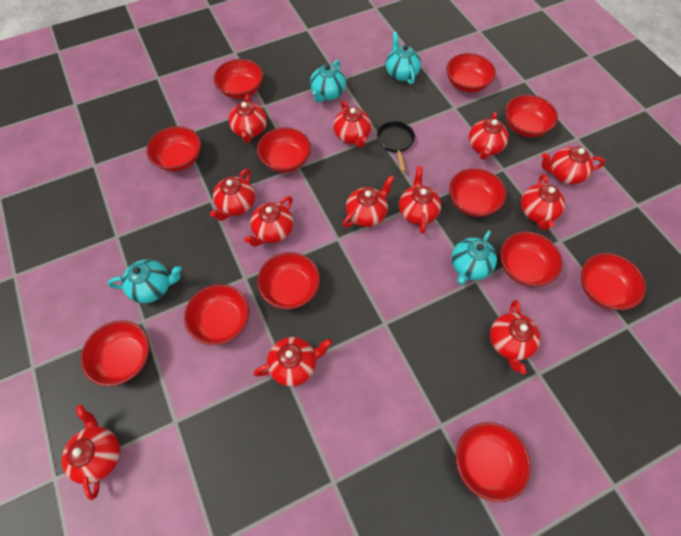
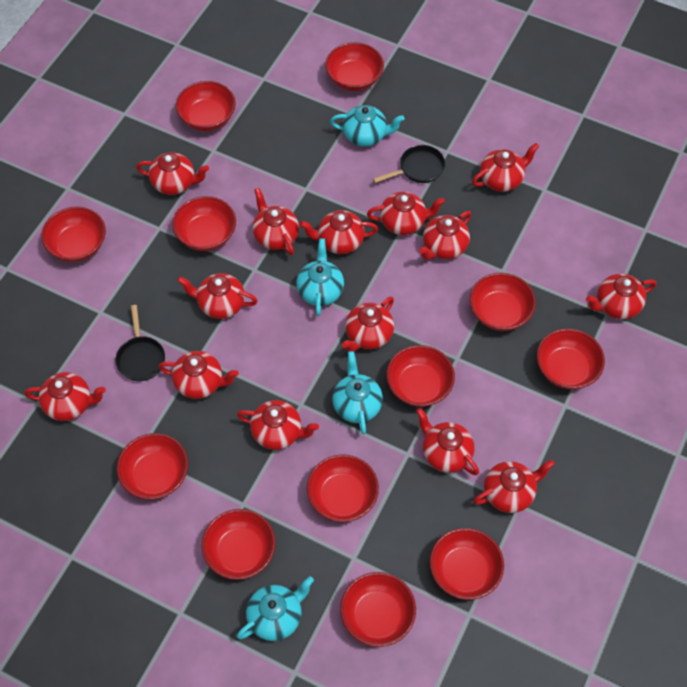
black pan: [377,121,415,172] = 1 -> [116,305,165,381] [373,145,445,183] = 2
red teapot: [61,404,120,500] [210,169,255,221] [229,94,267,143] [244,196,293,247] [254,337,332,387] [333,101,371,148] [343,175,394,228] [399,166,441,234] [469,111,509,160] [490,300,540,374] [521,174,565,230] [541,147,605,185] = 12 -> [24,372,106,421] [136,152,209,195] [159,351,239,399] [177,273,258,319] [237,400,319,450] [252,188,299,255] [300,210,378,254] [342,296,394,352] [367,192,445,235] [416,408,479,475] [419,211,471,260] [472,143,539,192] [473,460,555,513] [586,274,656,319] = 14

